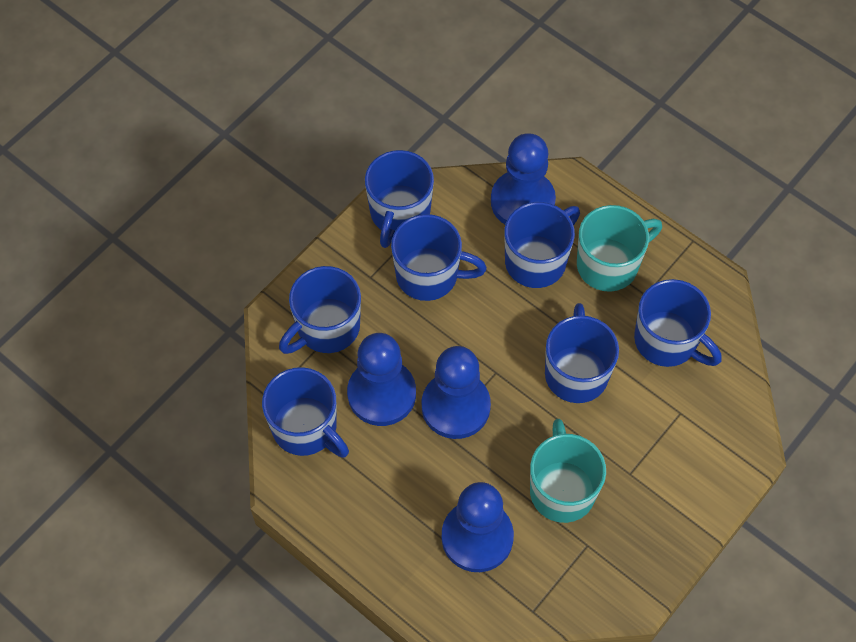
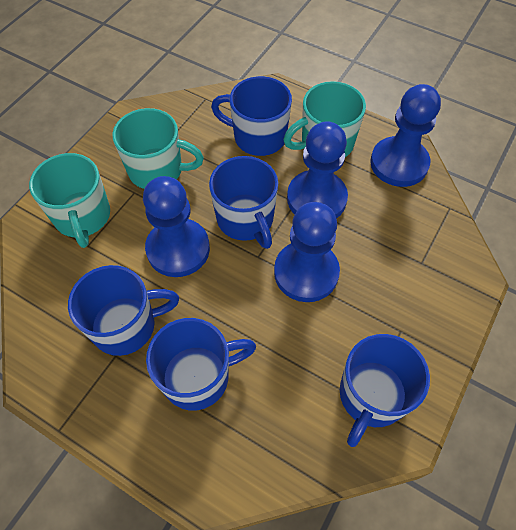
blue mug: [262,367,349,458] [279,266,361,354] [365,150,434,248] [391,214,487,301] [504,202,580,288] [545,303,619,403] [634,279,722,367] = 7 -> [68,265,179,356] [146,318,256,411] [209,156,278,249] [211,76,292,156] [340,334,430,447] = 5
turquoise mug: [530,419,606,523] [577,205,662,292] = 2 -> [29,153,110,248] [112,108,204,189] [283,81,366,157] = 3

